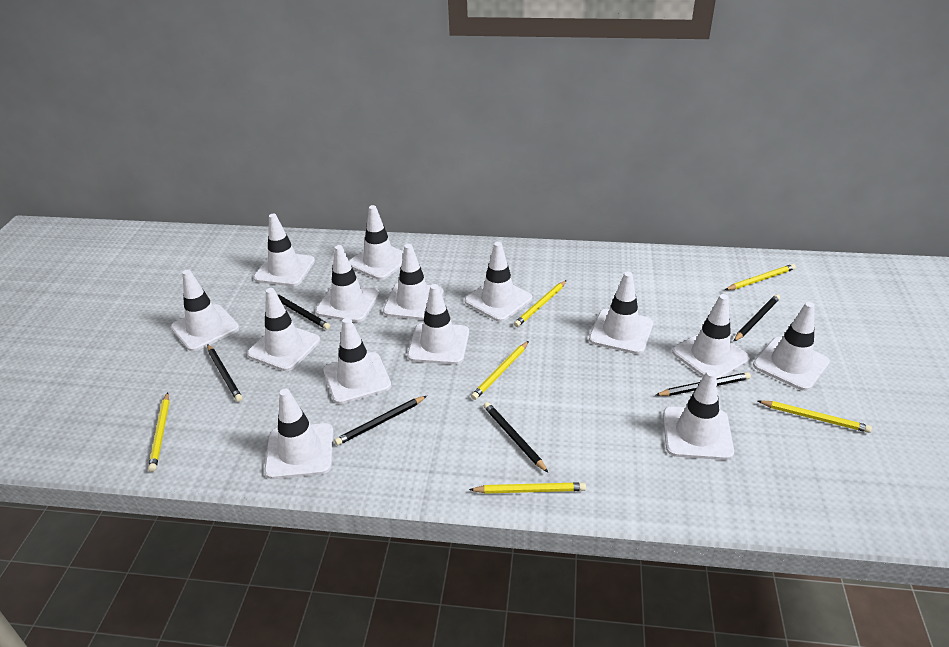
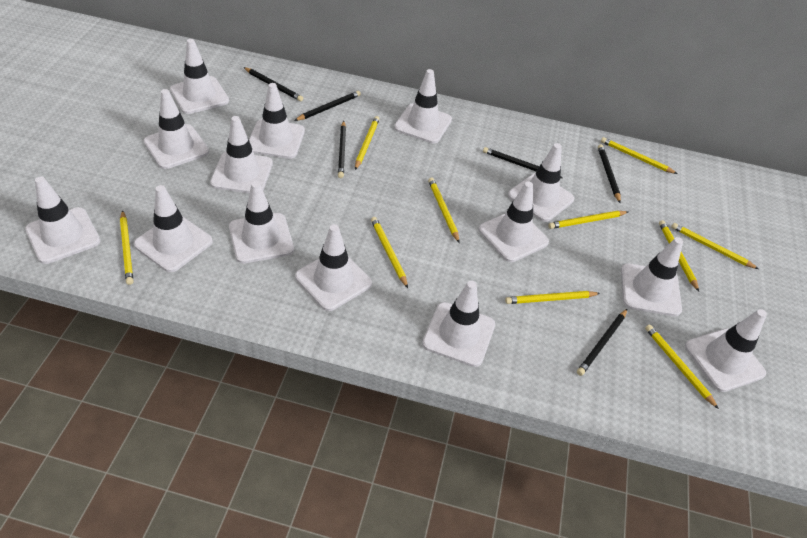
yellow pencil: [148,392,169,472] [469,482,586,494] [471,341,529,400] [514,280,567,327] [725,264,796,290] [758,400,872,433] = 6 -> [120,210,134,285] [355,116,380,170] [371,217,408,288] [428,178,460,243] [505,291,600,304] [548,211,628,229] [601,137,677,174] [645,324,719,409] [659,220,699,292] [671,223,759,269] = 10

